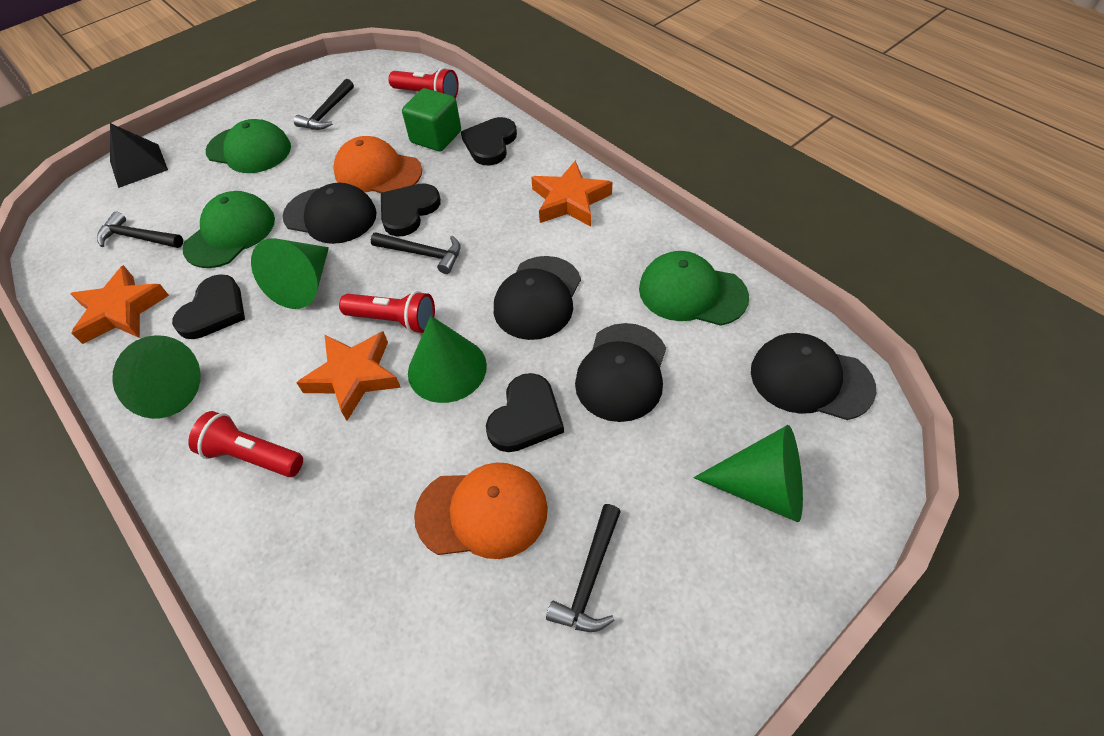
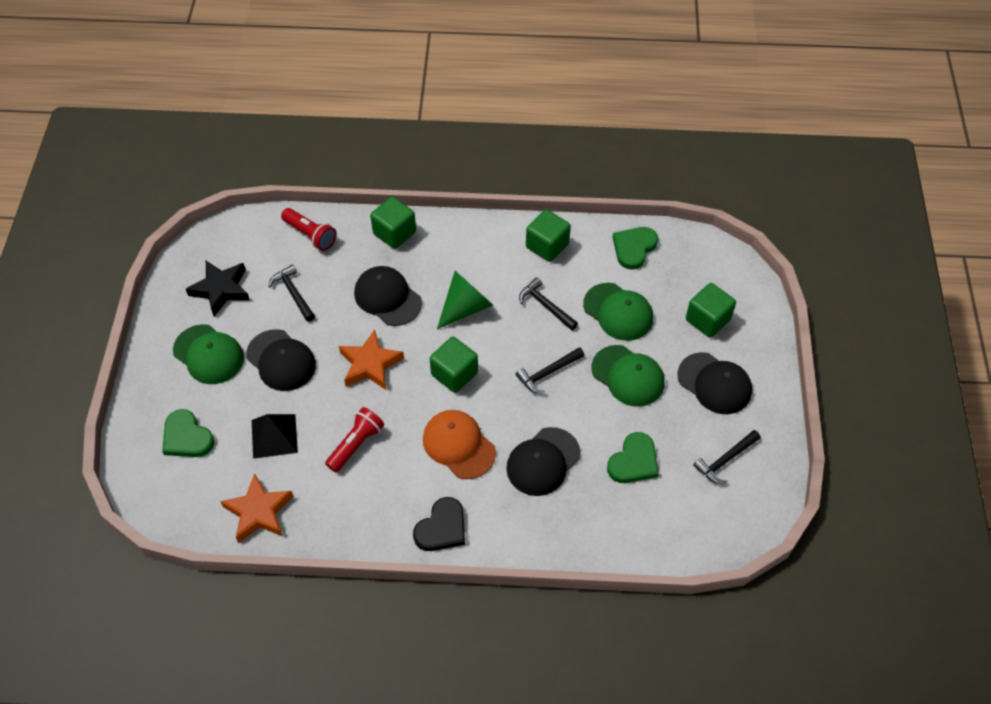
black heart: [172,274,245,339] [381,183,441,236] [461,117,517,165] [486,373,564,452] = 4 -> [413,497,465,551] = 1
black star: none = 0 -> [186,261,250,316] = 1
green cone: [112,335,201,419] [251,238,329,309] [408,316,487,403] [693,425,803,522] = 4 -> [437,271,493,329] = 1
green cube: [402,88,461,151] = 1 -> [370,197,416,249] [430,337,478,393] [526,209,571,262] [686,283,736,338] = 4
green heart: none = 0 -> [162,409,214,457] [607,432,659,483] [613,227,658,269] = 3
orange cap: [333,136,422,193] [414,463,548,559] = 2 -> [423,410,496,479] = 1
orange star: [70,265,169,344] [296,331,401,421] [531,160,612,227] = 3 -> [220,474,294,543] [339,330,404,390] = 2
red flashlight: [188,411,303,477] [339,291,435,334] [388,68,459,98] = 3 -> [281,208,337,251] [325,407,384,472] = 2

